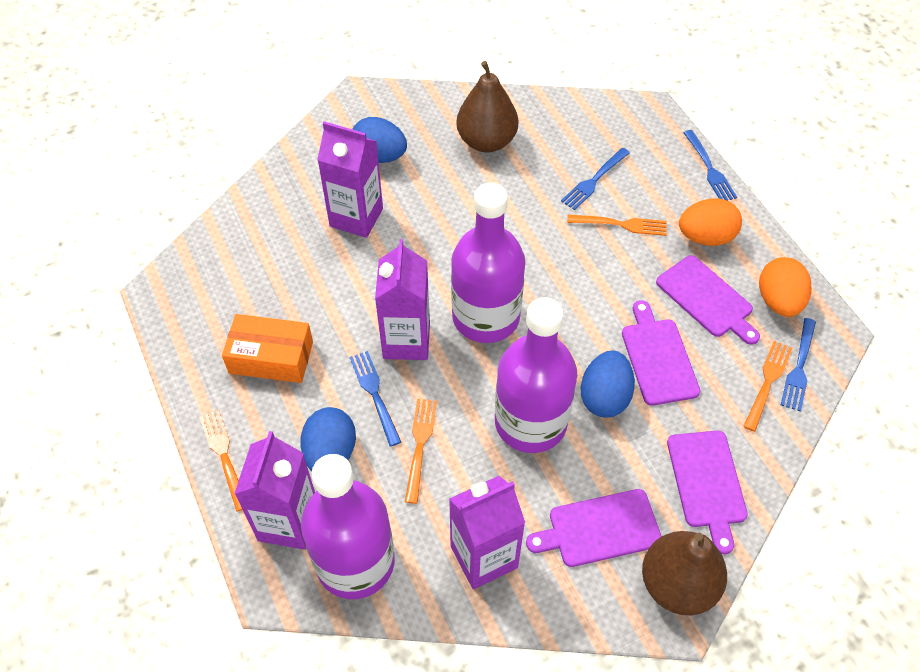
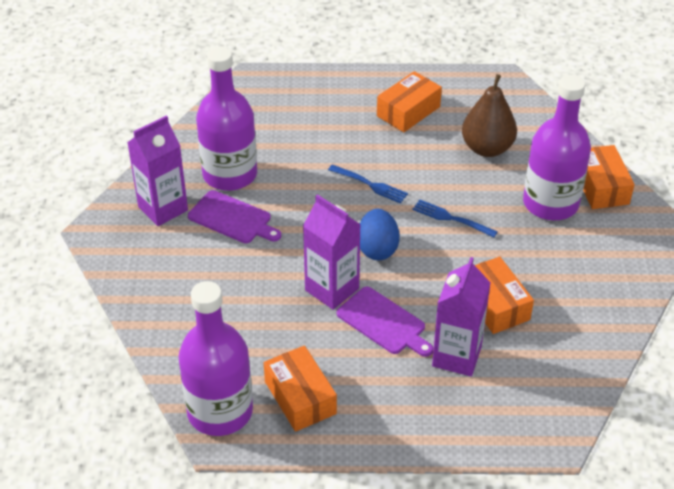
blue egg: [300,407,356,471] [353,117,407,163] [581,351,635,417] = 3 -> [360,209,400,260] = 1
blue fork: [350,351,401,446] [561,148,630,210] [684,130,737,201] [781,318,816,411] = 4 -> [328,164,408,204] [412,199,498,238] = 2
brown pear: [456,61,518,152] [642,531,727,615] = 2 -> [462,74,517,157] = 1
orange box: [222,314,313,383] = 1 -> [264,345,337,432] [377,71,442,132] [475,256,534,334] [583,145,635,209] = 4
orange egg: [679,198,742,246] [759,257,811,317] = 2 -> none = 0
orange fork: [200,410,242,512] [405,399,437,504] [567,215,667,236] [743,340,792,432] = 4 -> none = 0
purple carton: [234,431,315,550] [317,121,383,238] [375,239,430,360] [449,476,525,590] = 4 -> [127,115,188,226] [303,194,361,310] [432,257,491,376] = 3
purple cutting board: [526,489,662,567] [622,300,700,406] [656,255,760,345] [667,431,748,554] = 4 -> [188,190,281,243] [336,286,433,357] = 2

